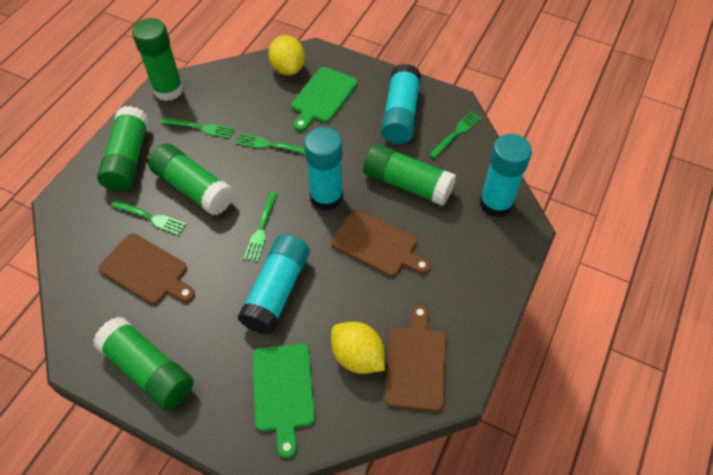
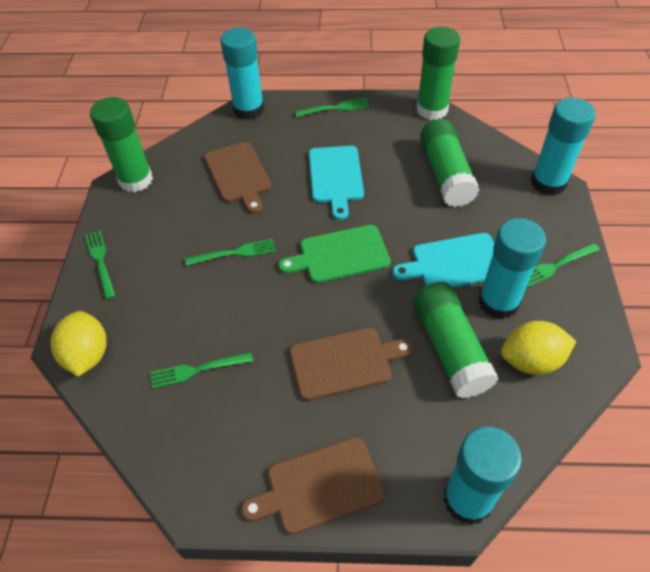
green cutting board: [252,343,315,458] [291,67,358,131] = 2 -> [279,225,391,283] = 1
green glue stick: [93,317,194,411] [97,106,149,192] [132,18,183,101] [148,143,234,215] [363,144,456,206] = 5 -> [90,97,153,193] [413,282,498,398] [417,27,460,120] [420,119,479,207] = 4
turquoise cutting board: none = 0 -> [309,146,364,220] [393,233,494,287] = 2

